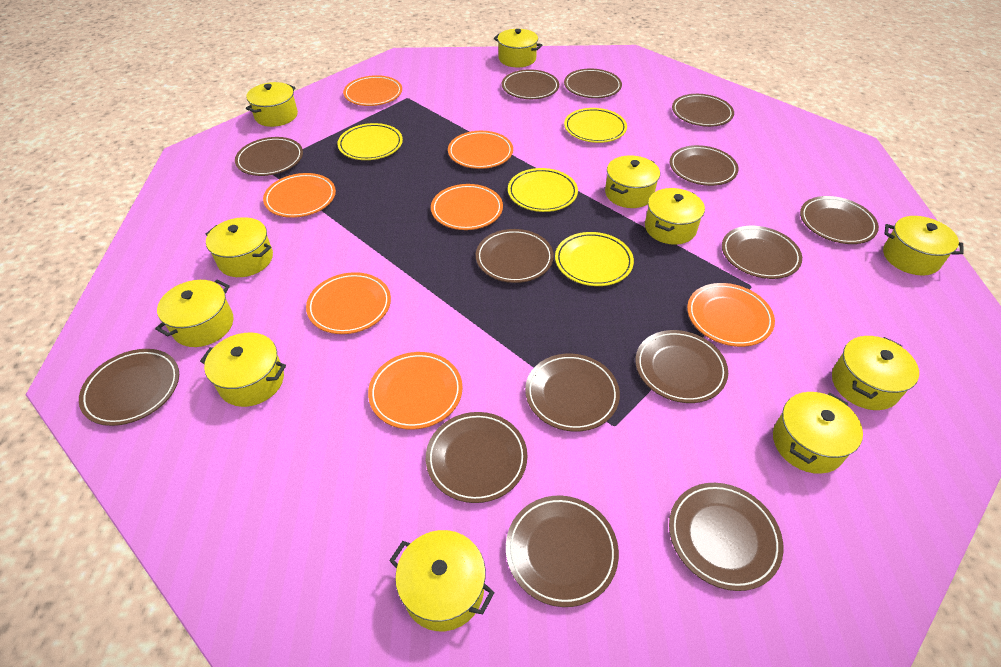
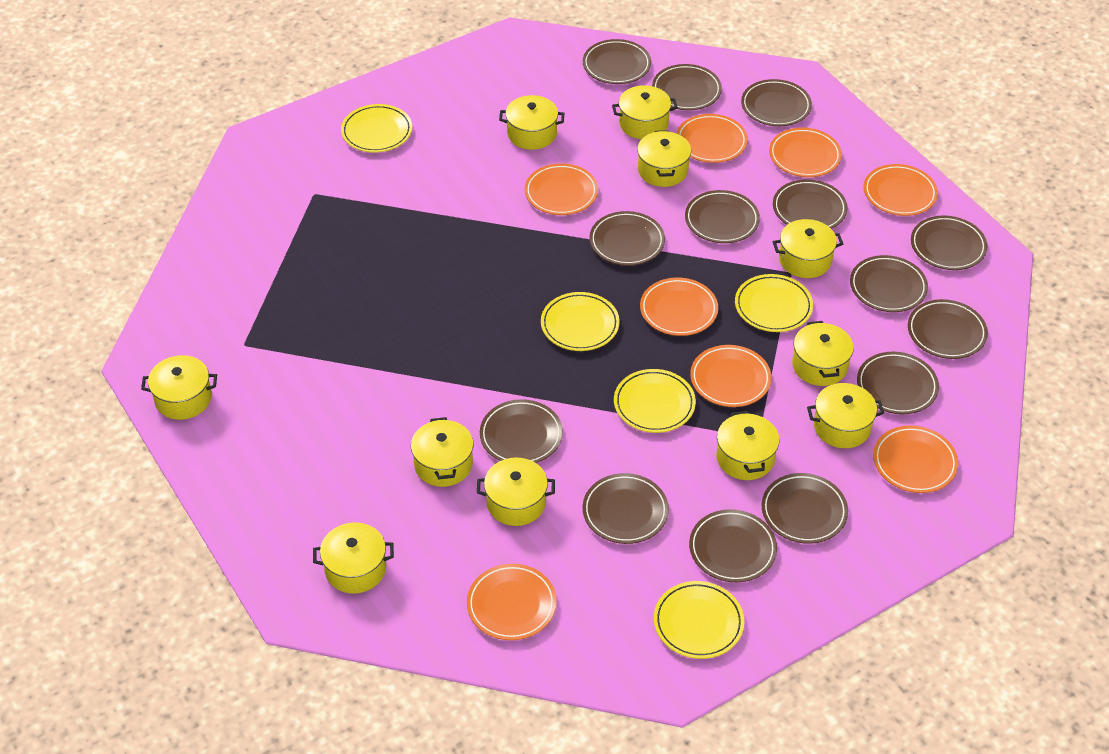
orange plate: [263,173,336,218] [306,272,391,334] [343,75,402,106] [368,352,463,430] [431,184,503,230] [448,131,513,169] [687,283,775,347] = 7 -> [467,564,557,640] [525,163,598,215] [640,278,718,336] [676,114,748,163] [690,345,772,407] [769,128,842,177] [863,164,938,216] [873,425,958,493] = 8
yellow plate: [337,123,403,160] [508,168,578,212] [555,232,634,286] [564,108,627,143] = 4 -> [341,104,412,153] [541,292,620,351] [614,369,696,433] [654,581,744,659] [735,274,813,332] = 5

